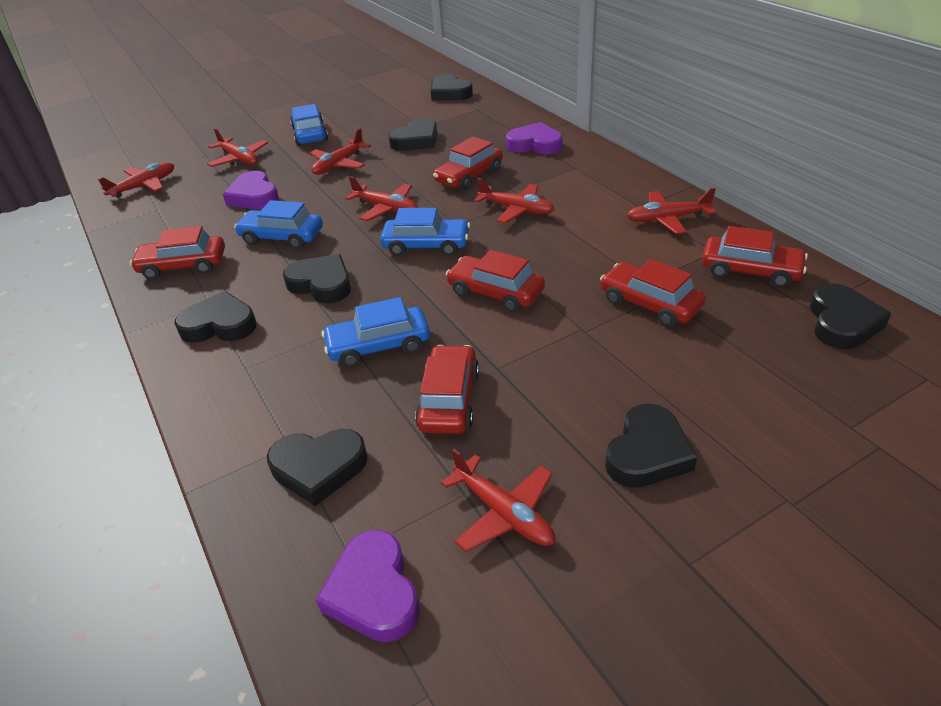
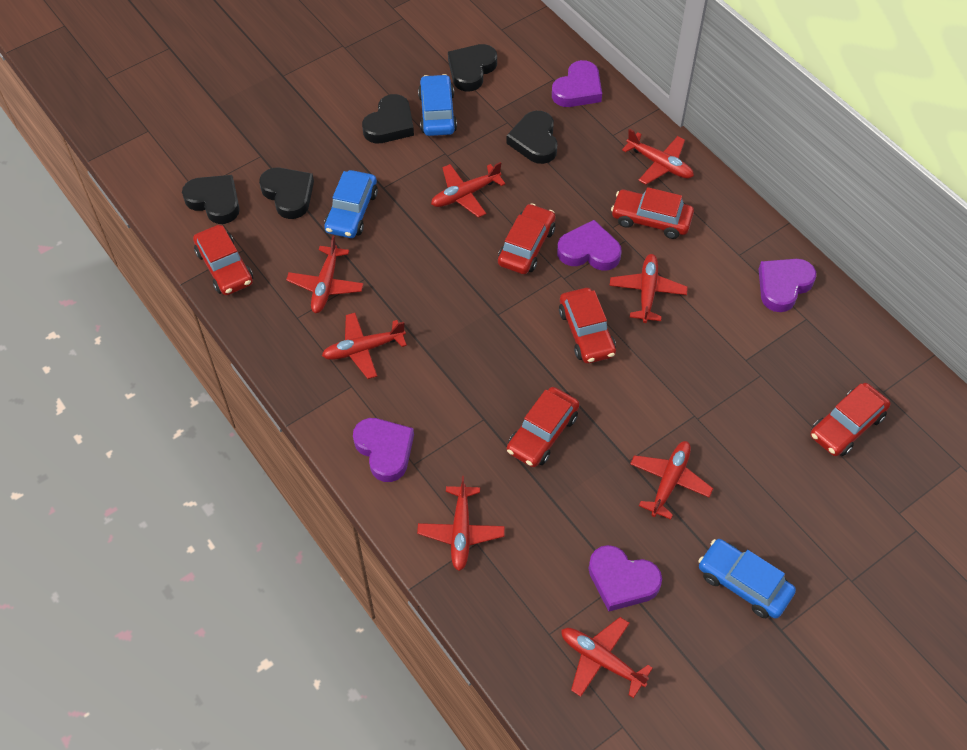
black heart: [174,291,257,343] [267,429,368,506] [283,254,351,303] [388,118,437,151] [431,74,473,101] [605,404,697,488] [810,284,892,349] = 7 -> [182,175,240,224] [259,168,314,219] [362,94,414,143] [448,44,497,91] [506,111,558,164] = 5
blue car: [234,200,323,249] [290,104,328,146] [321,297,430,367] [380,208,470,256] = 4 -> [324,170,378,238] [418,74,457,136] [698,539,796,619] = 3
purple heart: [223,171,279,209] [316,530,420,642] [506,122,562,155] = 3 -> [353,418,414,482] [552,60,602,107] [557,220,622,271] [588,545,662,611] [759,259,816,312] = 5
red plane: [98,162,174,198] [207,128,268,167] [310,128,371,175] [345,176,418,221] [441,449,555,552] [474,178,555,224] [627,188,716,234] = 7 -> [286,236,364,313] [322,313,407,379] [417,476,505,571] [431,162,506,218] [561,617,653,698] [610,254,688,323] [622,129,694,185] [630,441,713,520] = 8

